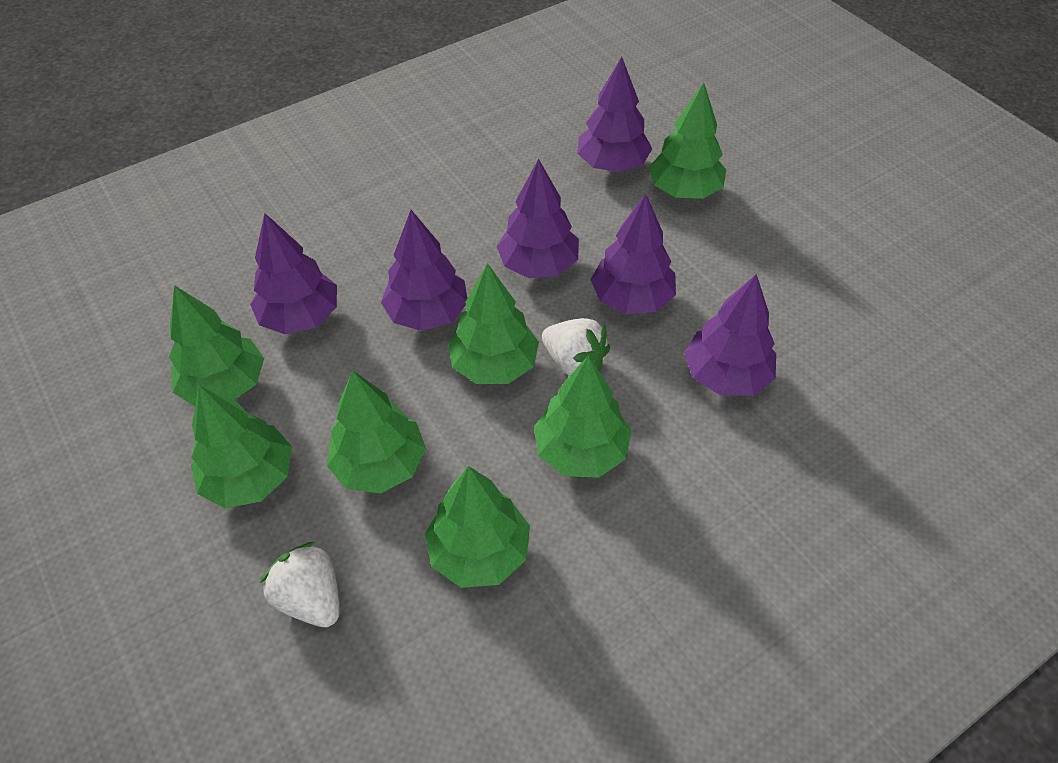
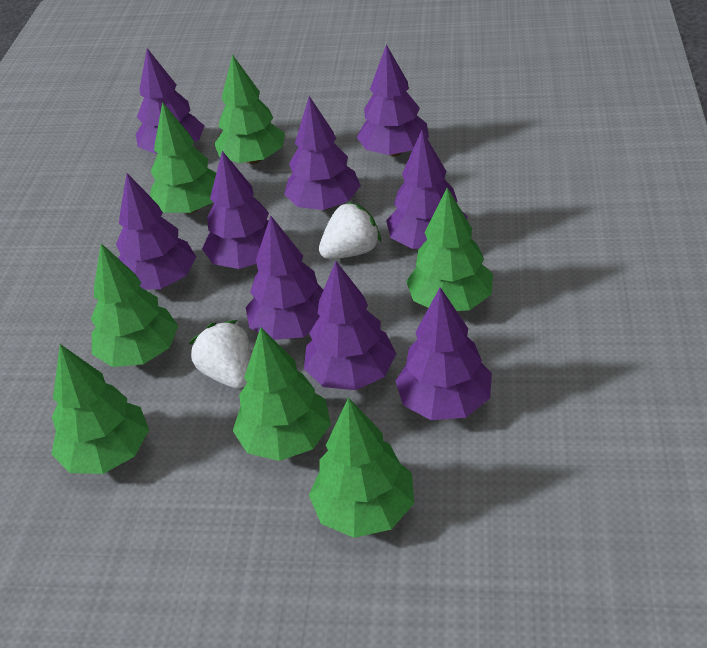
purple tree: [250,213,337,334] [381,210,467,331] [497,159,579,278] [577,57,652,172] [591,194,676,314] [684,274,776,396] = 6 -> [116,173,196,290] [136,48,204,154] [202,151,269,269] [246,215,323,340] [284,96,361,210] [304,261,396,390] [357,44,429,157] [386,130,468,249] [395,287,492,420] = 9

